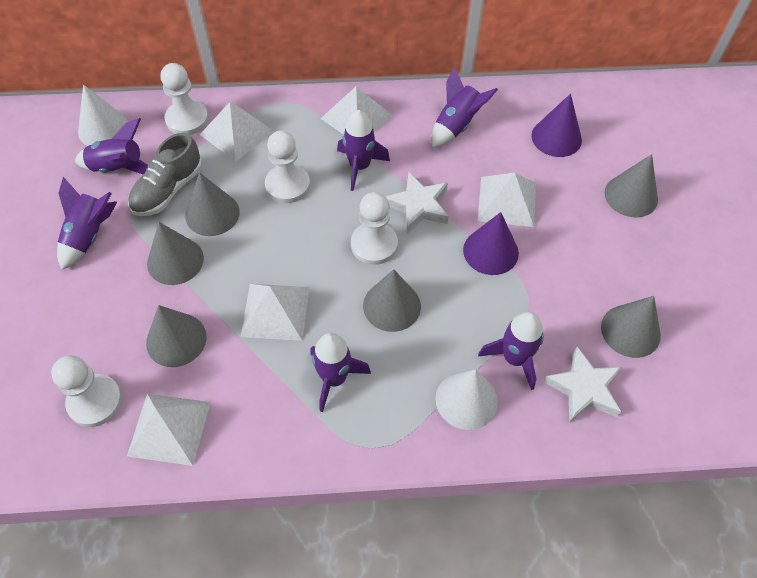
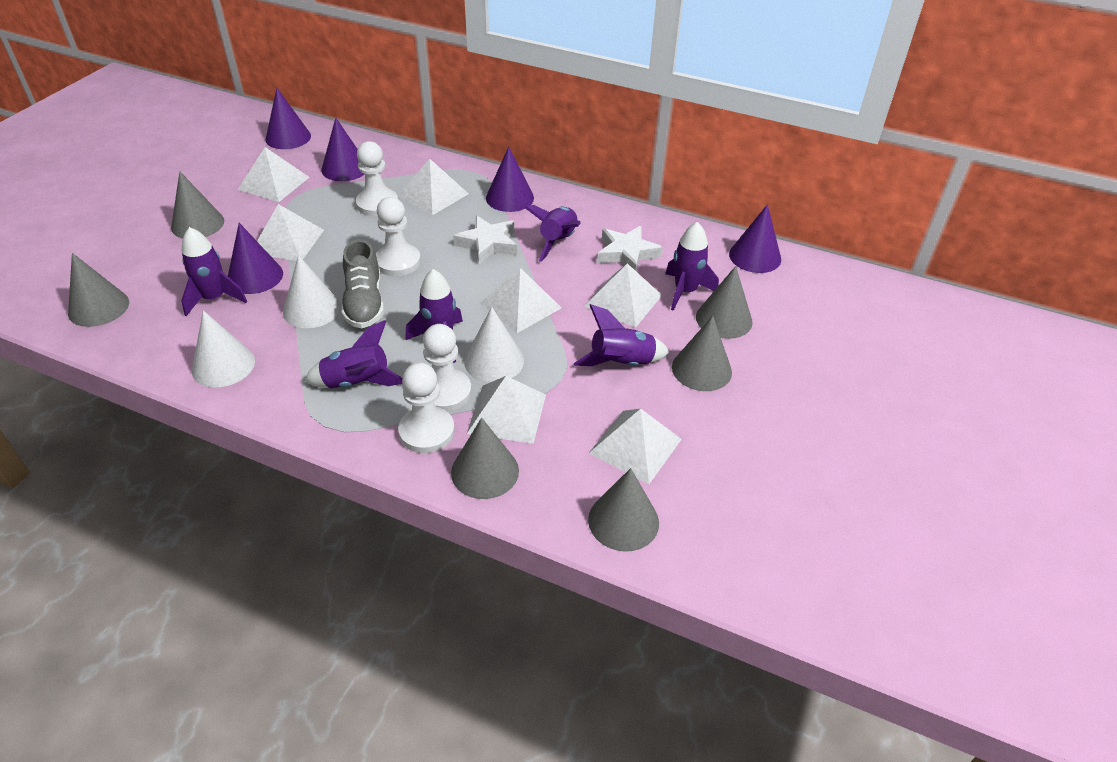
purple cone: [463,212,519,275] [531,94,582,157] = 2 -> [228,223,283,294] [265,88,311,149] [321,118,364,181] [486,147,534,212] [729,204,781,273] = 5
white cone: [78,85,128,146] [435,369,498,430] = 2 -> [192,311,255,387] [283,255,341,328] [464,307,524,382] = 3
white pyramid: [127,393,211,466] [200,102,274,162] [241,284,309,341] [320,86,393,135] [478,173,536,227] = 5 -> [238,147,309,202] [257,204,324,261] [398,159,469,215] [467,376,546,444] [480,268,562,333] [584,263,662,328] [589,408,682,484] = 7

